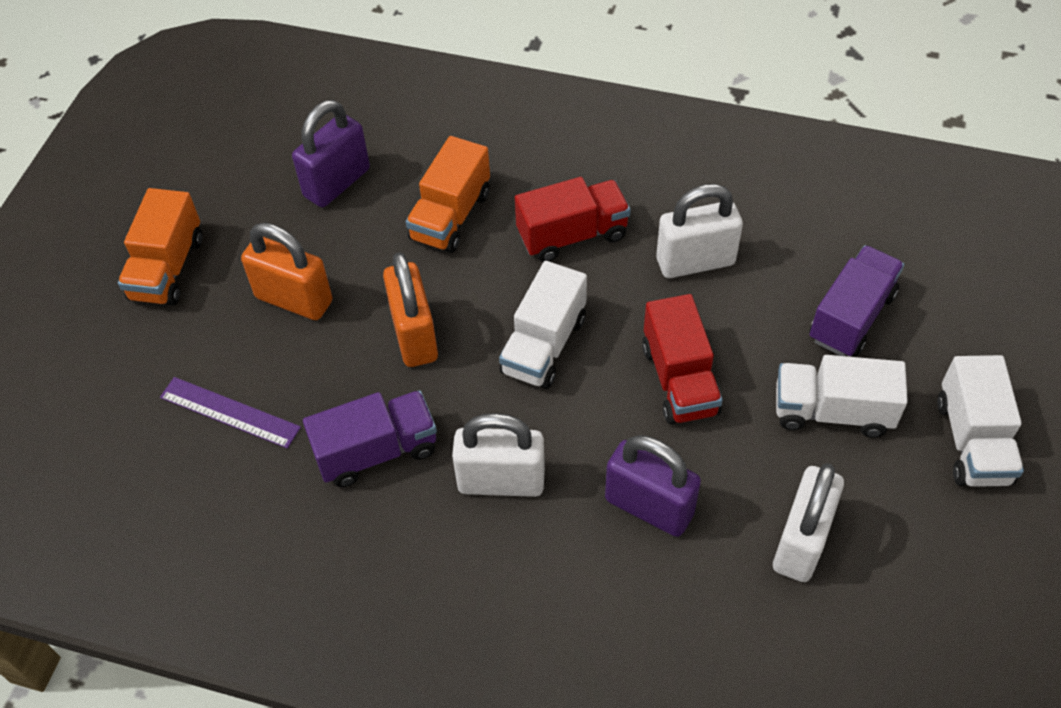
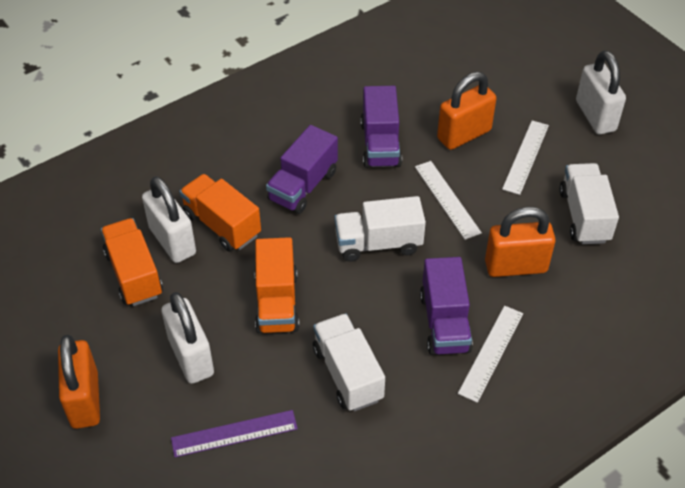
orange padlock: [241,222,332,320] [383,252,438,367] = 2 -> [58,335,100,429] [437,72,496,150] [485,207,556,277] = 3
orange truck: [118,188,203,306] [406,136,490,253] = 2 -> [101,218,163,306] [179,174,261,252] [254,237,299,333] = 3
purple padlock: [292,100,370,207] [605,435,701,537] = 2 -> none = 0
purple truck: [303,390,437,487] [809,245,904,357] = 2 -> [266,125,338,214] [360,86,402,168] [420,257,473,355] = 3
red truck: [515,177,631,262] [642,294,723,424] = 2 -> none = 0
white ruler: none = 0 -> [415,161,482,240] [458,306,523,403] [502,120,549,195] = 3

